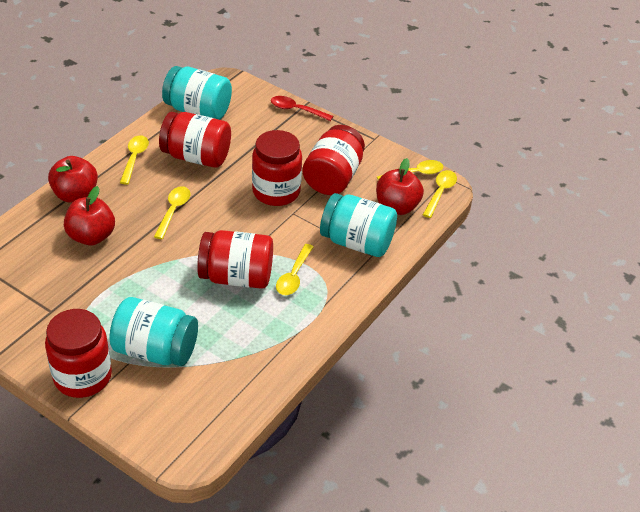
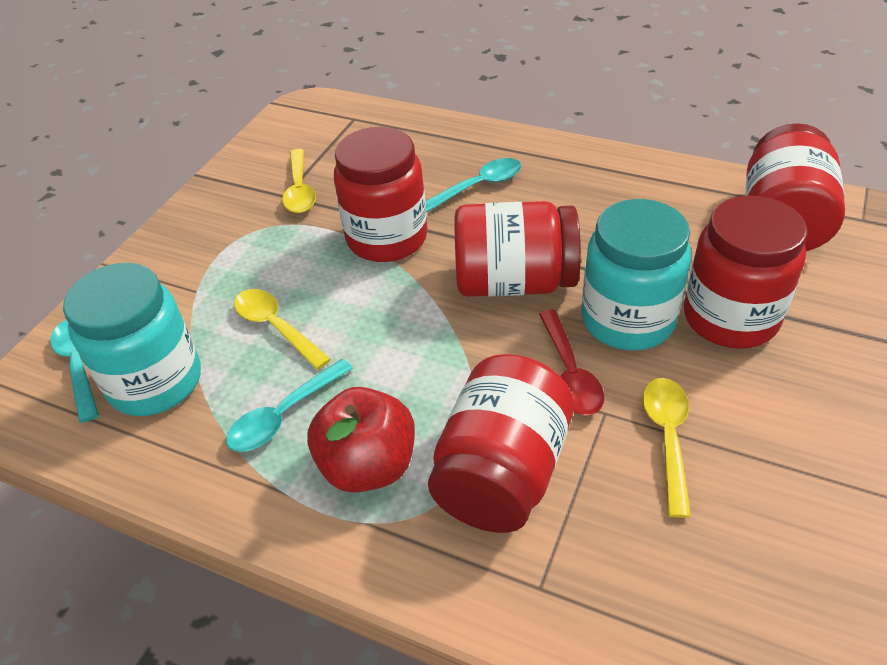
red apple: [48,156,98,203] [64,186,115,245] [376,158,424,215] = 3 -> [307,387,415,493] = 1
turquoise jar: [110,297,198,366] [162,66,232,120] [320,193,397,257] = 3 -> [63,263,201,416] [581,199,691,351] = 2
turquoise spoon: none = 0 -> [51,320,99,423] [226,359,353,452] [425,158,521,212] = 3
yellow spoon: [120,135,149,185] [154,186,190,239] [276,244,313,295] [377,160,443,180] [423,170,457,218] = 5 -> [234,289,331,370] [282,149,316,213] [643,378,691,518] = 3

